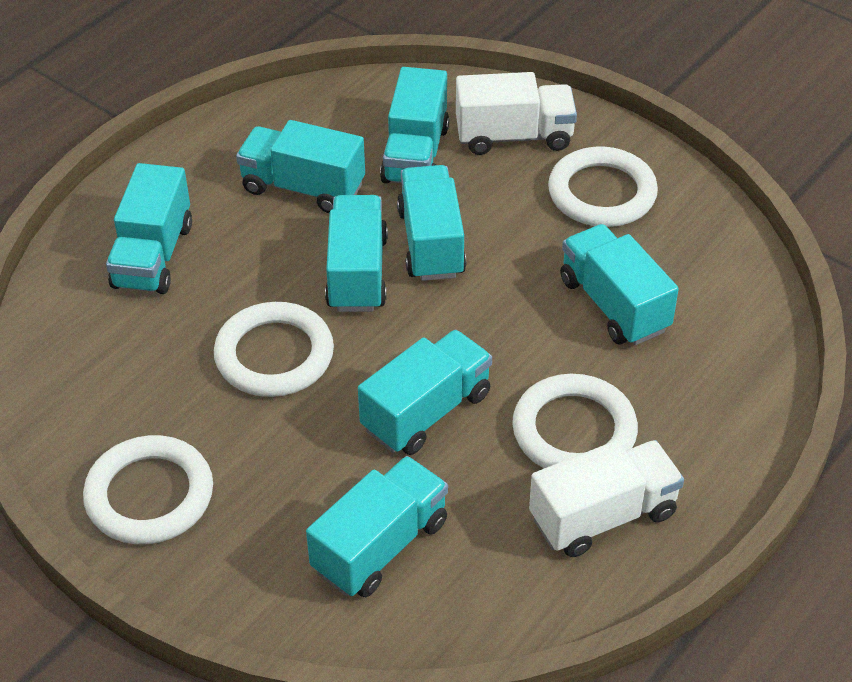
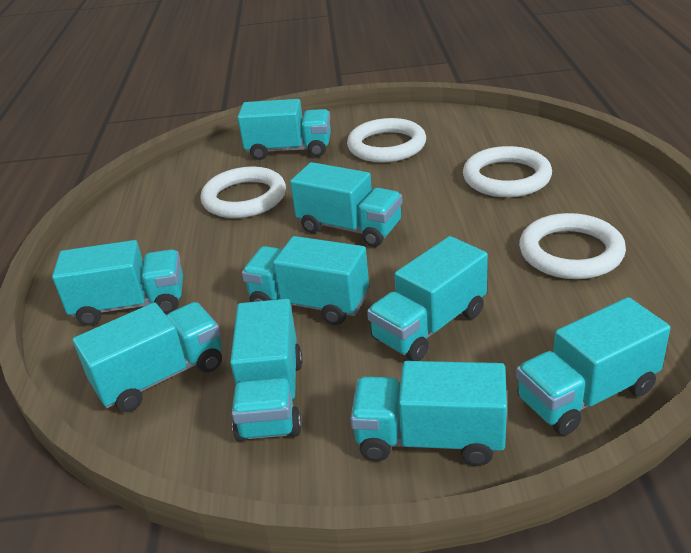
turquoise truck: [106,163,192,294] [236,120,365,213] [306,456,448,597] [325,195,388,312] [358,330,492,455] [380,67,449,183] [397,165,466,281] [560,224,679,345] = 8 -> [52,240,183,326] [73,302,222,412] [230,299,303,442] [238,99,331,160] [242,236,369,325] [290,162,403,247] [350,361,507,466] [367,236,488,361] [516,297,671,436] = 9
white truck: [456,72,577,155] [529,440,684,557] = 2 -> none = 0

